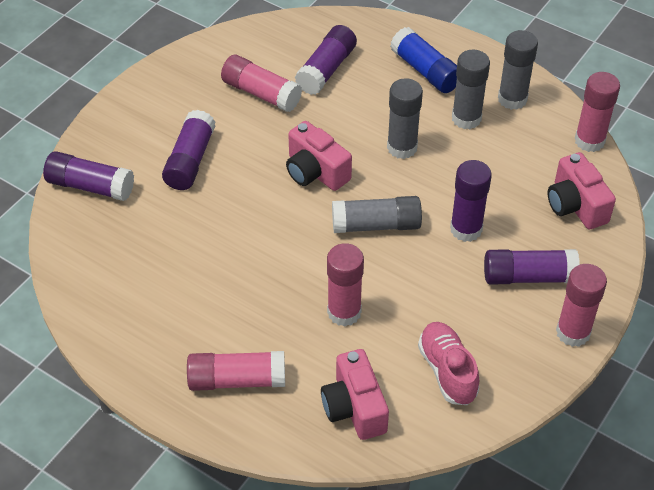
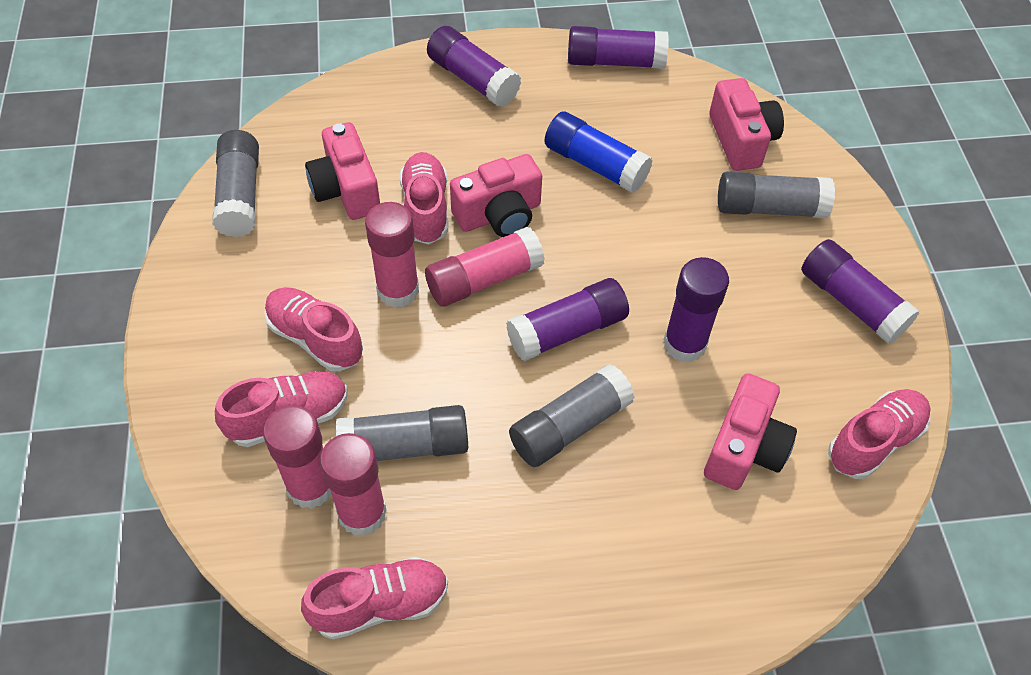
pink camera: [286,121,352,191] [321,349,389,440] [548,152,616,229] = 3 -> [305,122,380,220] [450,154,542,237] [704,373,797,490] [709,78,784,171] = 4
pink glue stick: [187,351,285,391] [221,55,302,112] [327,243,364,326] [556,264,607,347] [574,72,620,152] = 5 -> [263,405,331,509] [320,433,387,536] [365,202,419,308] [425,227,545,307] = 4
pink shoe: [418,322,479,405] = 1 -> [215,371,348,447] [264,287,363,371] [301,557,448,640] [400,152,448,244] [828,389,931,479] = 5

